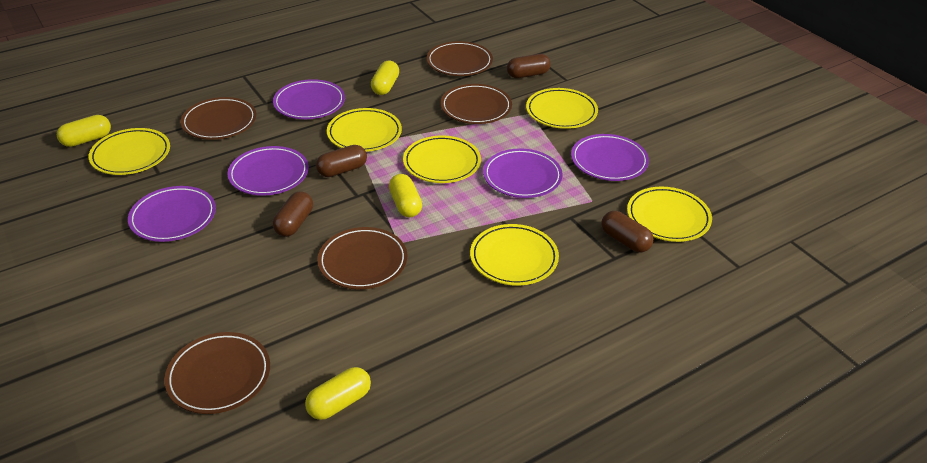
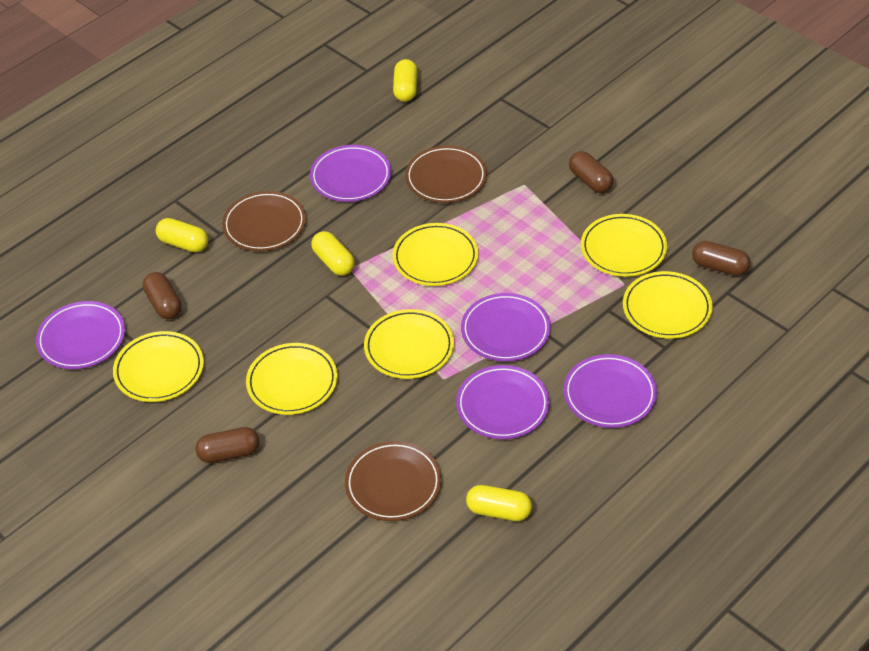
brown plate: [164,332,270,414] [181,97,257,140] [317,227,407,289] [427,41,493,76] [441,84,512,124] = 5 -> [222,191,306,251] [345,441,442,521] [405,146,487,203] = 3

